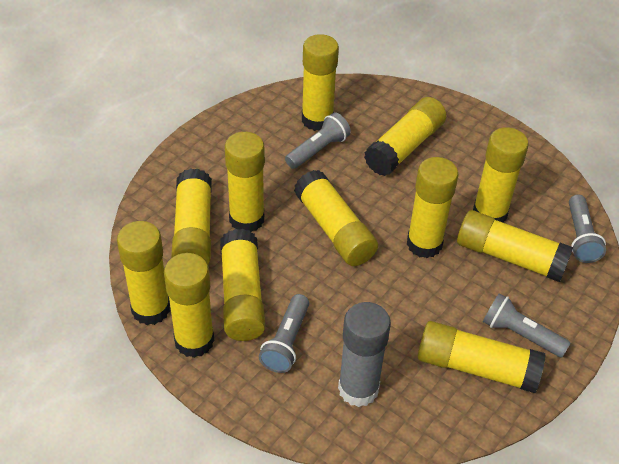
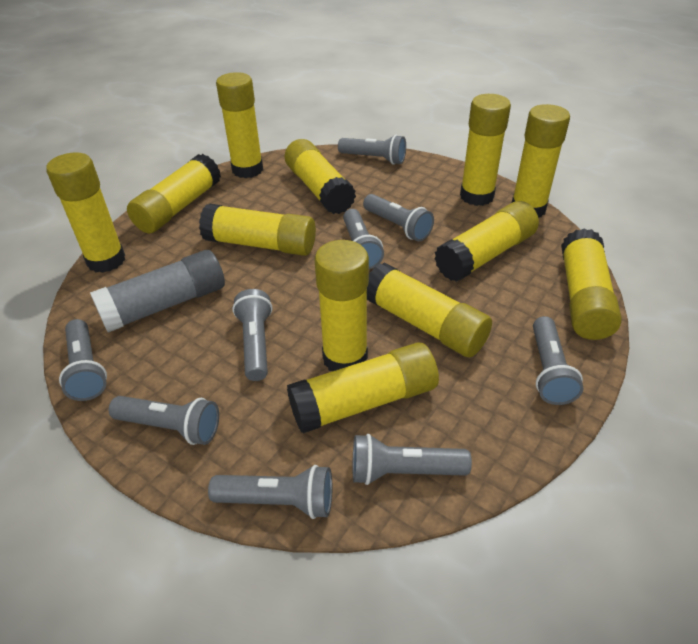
grey flashlight: [259,294,309,373] [285,112,351,169] [483,293,570,357] [569,195,606,263] = 4 -> [59,319,107,401] [108,396,219,445] [208,465,332,519] [232,289,273,381] [338,135,406,165] [343,209,384,269] [352,434,472,485] [363,194,434,241] [533,316,584,405] = 9

